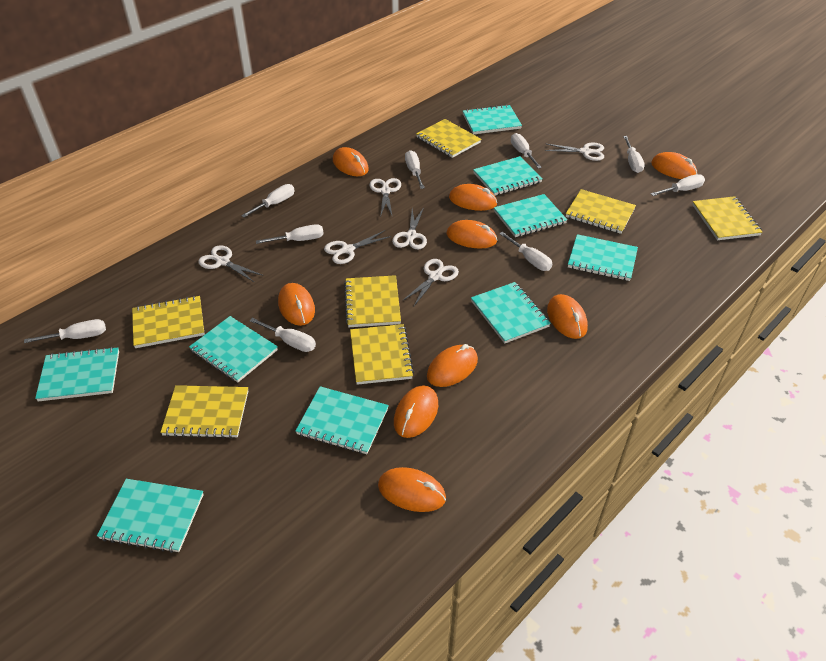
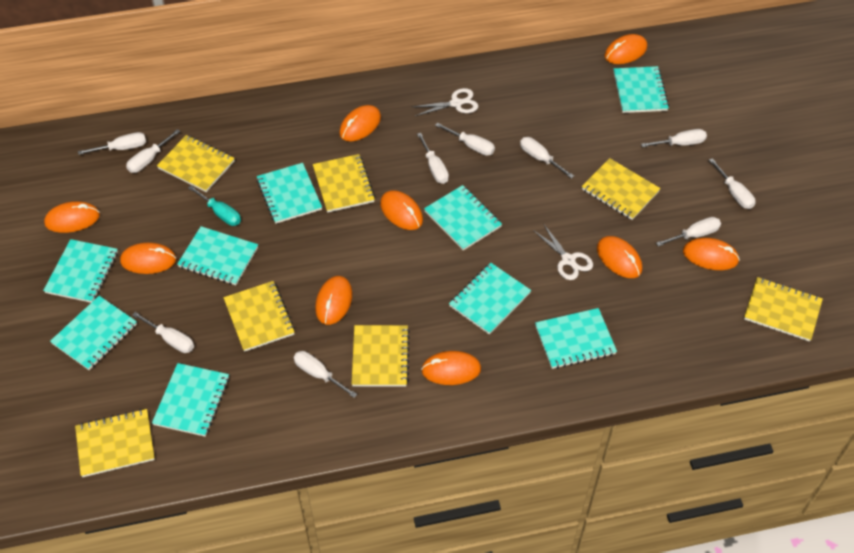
turquoise screwdriver: none = 0 -> [188,185,241,226] = 1
white scissors: [198,245,263,282] [324,230,391,264] [369,178,401,217] [392,208,427,250] [402,259,459,306] [545,143,604,161] = 6 -> [412,88,478,116] [533,223,593,280] = 2
white screwdriver: [24,319,106,343] [241,184,295,217] [249,318,316,352] [256,224,324,244] [405,150,425,189] [499,232,552,271] [511,133,542,169] [623,136,645,173] [651,174,705,196] = 9 -> [78,132,146,155] [126,129,180,173] [132,312,194,353] [294,351,357,398] [417,133,449,184] [435,123,495,156] [520,137,574,179] [641,129,707,147] [656,217,721,247] [709,158,755,209] = 10

